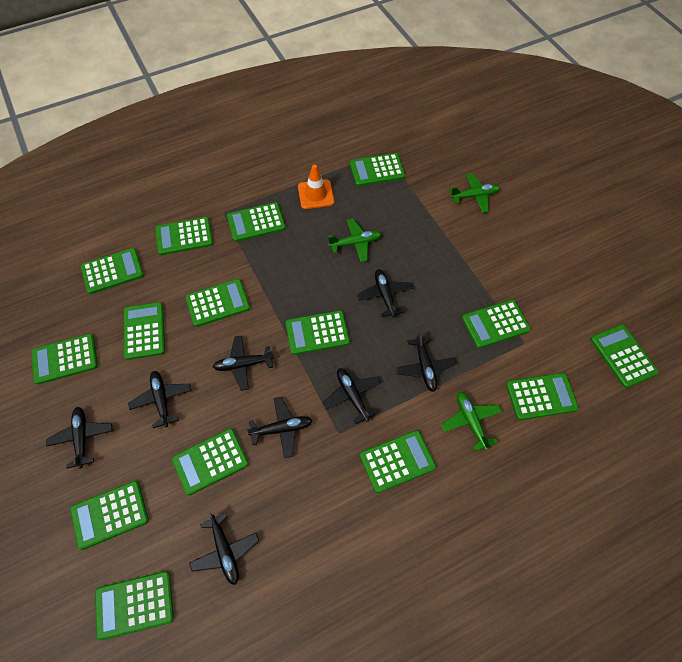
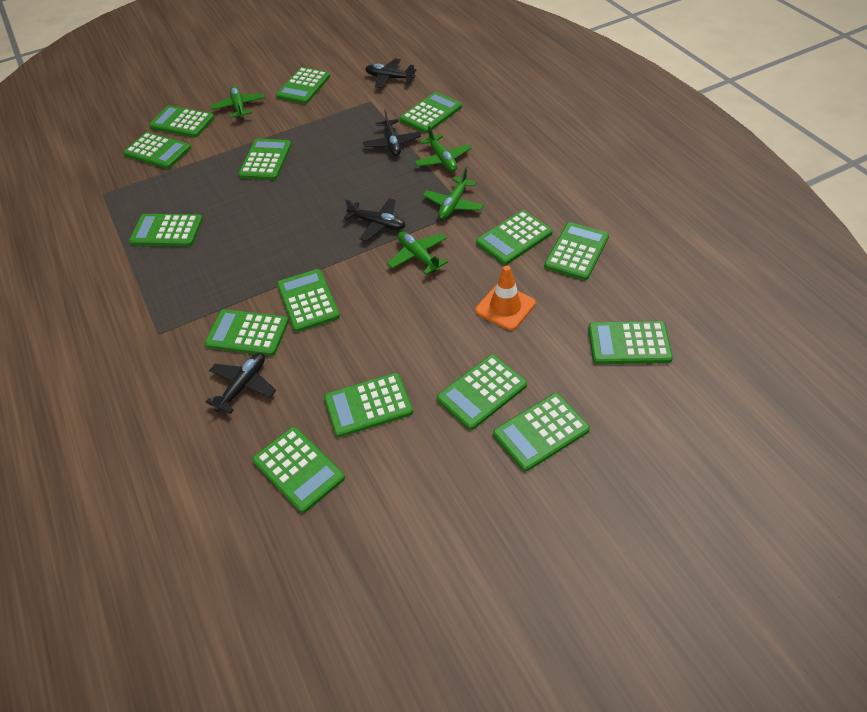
black plane: [46,407,113,469] [128,371,191,428] [189,512,259,585] [213,336,274,391] [246,397,313,458] [323,368,381,424] [357,269,413,317] [396,331,456,392] = 8 -> [206,353,276,414] [344,198,406,241] [363,109,421,156] [365,58,416,88] = 4
green plane: [328,219,381,262] [441,392,502,451] [449,173,500,213] = 3 -> [210,86,265,119] [387,231,448,275] [414,126,471,172] [423,167,484,219] = 4

